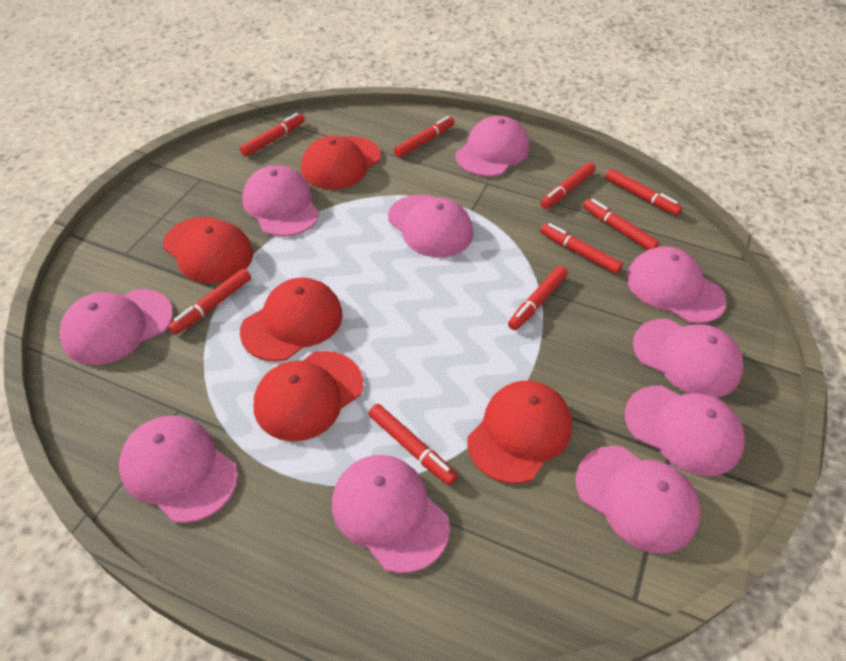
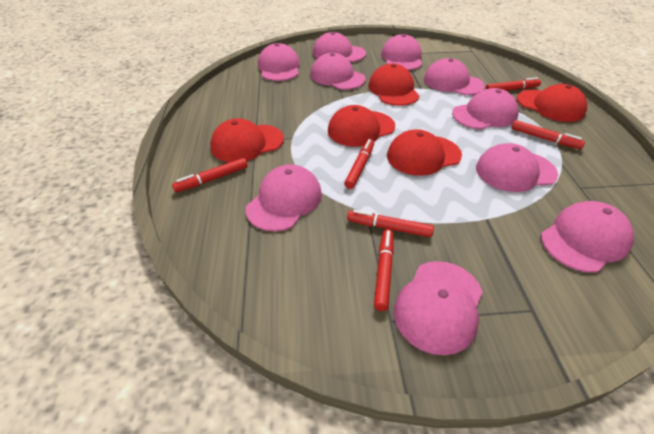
red marker: [168,269,251,335] [240,113,305,157] [368,404,457,485] [394,116,455,157] [508,266,567,330] [540,162,596,209] [540,223,623,274] [583,199,659,250] [605,169,682,216] = 9 -> [172,158,248,192] [344,139,374,189] [347,210,434,237] [374,229,394,311] [485,77,541,91] [511,120,585,149] = 6

